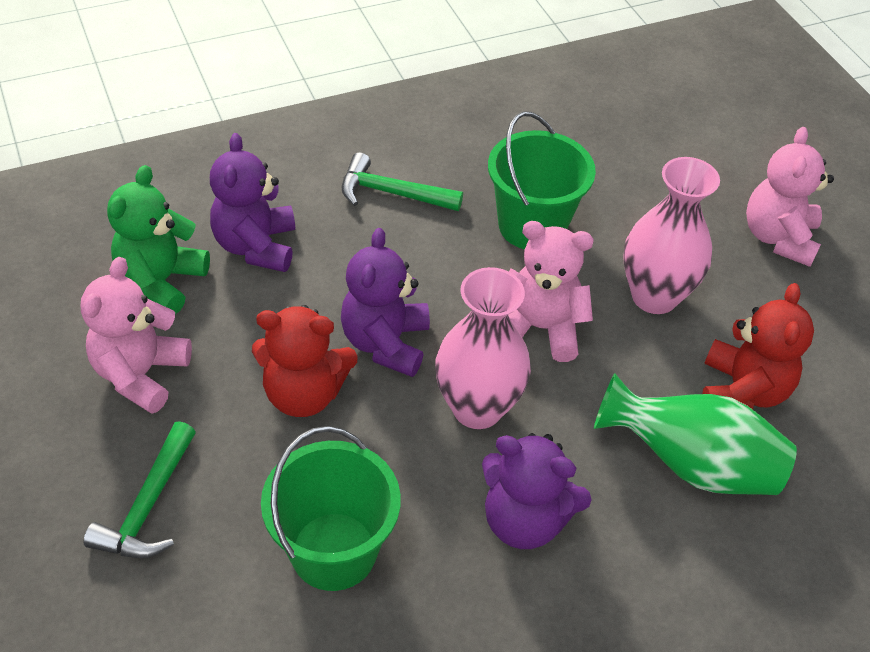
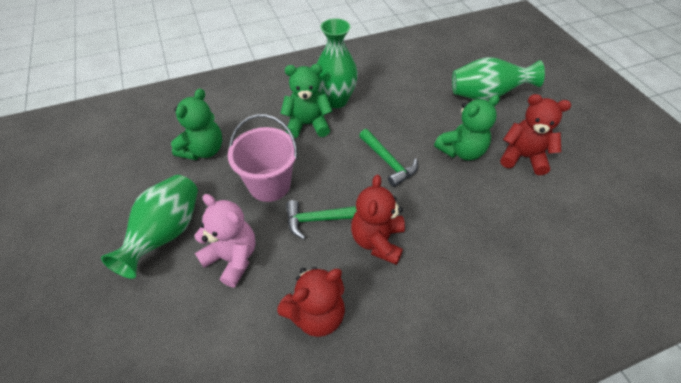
green bucket: [261,426,401,591] [488,111,596,249] = 2 -> none = 0
green teddy bear: [107,165,210,314] = 1 -> [171,88,222,160] [280,64,332,138] [434,95,500,160] = 3
green vase: [594,374,797,495] = 1 -> [101,175,198,279] [316,18,358,108] [452,57,545,101] = 3
pink bucket: none = 0 -> [228,114,297,202] = 1
pink teddy bear: [81,257,192,414] [508,221,594,362] [746,127,834,267] = 3 -> [194,194,256,287] = 1
pink vase: [435,267,531,429] [623,157,720,314] = 2 -> none = 0
purple teddy bear: [210,133,295,272] [341,228,430,377] [482,433,592,549] = 3 -> none = 0
red teddy bear: [252,305,358,417] [702,283,814,409] = 2 -> [277,267,345,337] [351,175,405,265] [500,94,571,175] = 3

